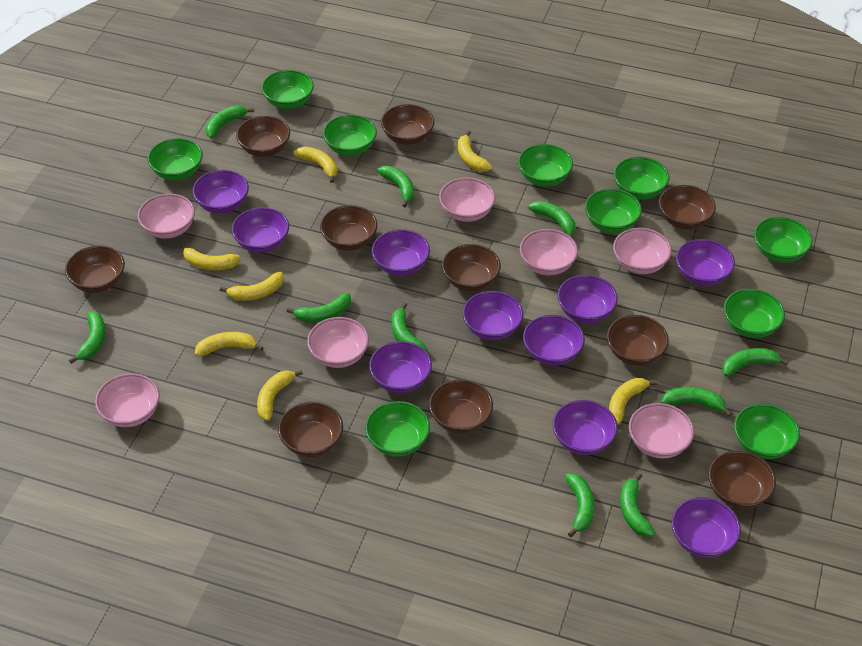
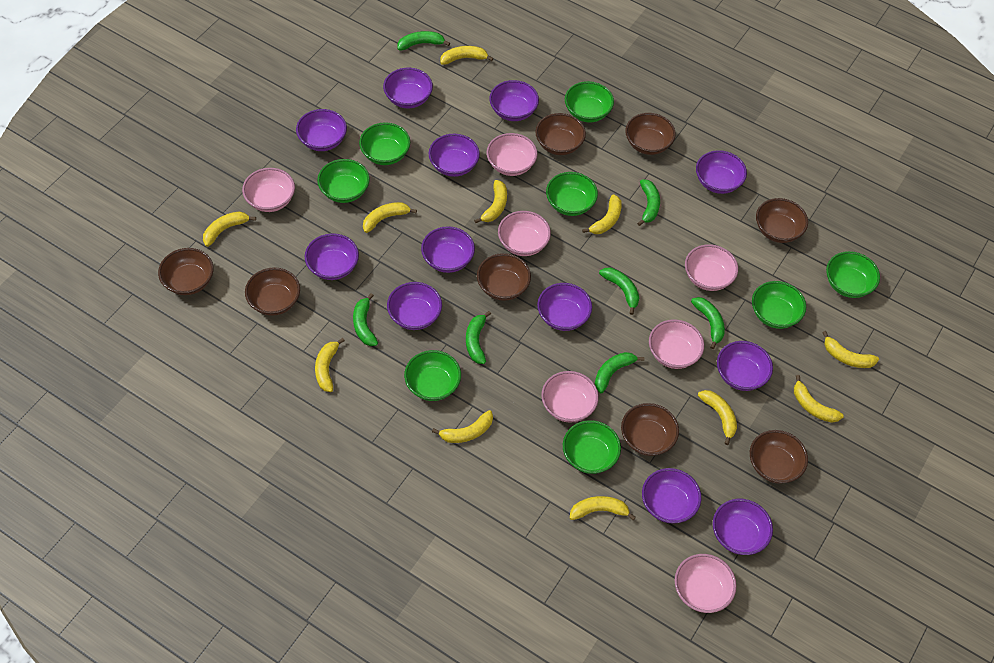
brown bowl: [65,245,125,293] [236,116,290,157] [278,402,343,457] [320,205,377,251] [381,104,434,145] [429,379,493,434] [442,244,501,291] [607,315,669,366] [659,185,716,229] [708,450,776,509] = 10 -> [158,248,214,295] [245,267,300,316] [477,253,531,301] [535,113,586,155] [621,403,679,456] [625,113,676,155] [750,430,808,484] [756,198,808,243] = 8
green banana: [69,311,105,364] [206,105,254,138] [286,293,351,322] [377,166,414,207] [391,303,428,352] [529,201,575,237] [565,473,594,537] [620,473,655,537] [661,387,732,416] [722,348,789,376] = 10 -> [353,293,378,346] [398,31,450,50] [466,311,491,364] [595,352,644,393] [599,268,639,315] [637,179,660,226] [691,297,725,349] = 7
green bowl: [147,138,203,180] [261,70,314,109] [323,114,377,156] [365,401,430,457] [518,144,573,186] [585,188,642,233] [614,156,669,200] [724,289,785,338] [734,404,800,459] [754,217,813,263] = 10 -> [317,159,370,203] [359,122,410,165] [404,350,461,401] [546,172,598,216] [563,420,621,474] [565,81,614,122] [752,281,806,329] [826,251,880,298] = 8
purple bowl: [192,170,249,213] [232,207,289,253] [369,341,432,393] [372,229,430,276] [463,291,523,340] [523,315,585,366] [553,400,618,455] [557,275,618,324] [671,497,741,558] [676,239,735,286] = 10 -> [296,109,347,151] [305,233,359,280] [383,68,433,108] [387,282,442,330] [421,226,475,273] [429,134,480,177] [489,80,539,121] [537,283,592,331] [642,468,701,523] [696,150,747,194] [713,499,773,555] [717,341,773,391] = 12
yellow banana: [181,243,241,270] [195,332,263,357] [220,272,284,301] [257,370,303,421] [293,147,337,183] [458,131,492,172] [609,378,657,425] = 7 -> [203,211,256,247] [315,338,345,392] [363,202,417,233] [432,410,493,443] [440,46,494,65] [474,180,507,223] [570,496,636,520] [582,194,622,234] [698,390,737,445] [794,375,844,423] [822,331,879,368] = 11

